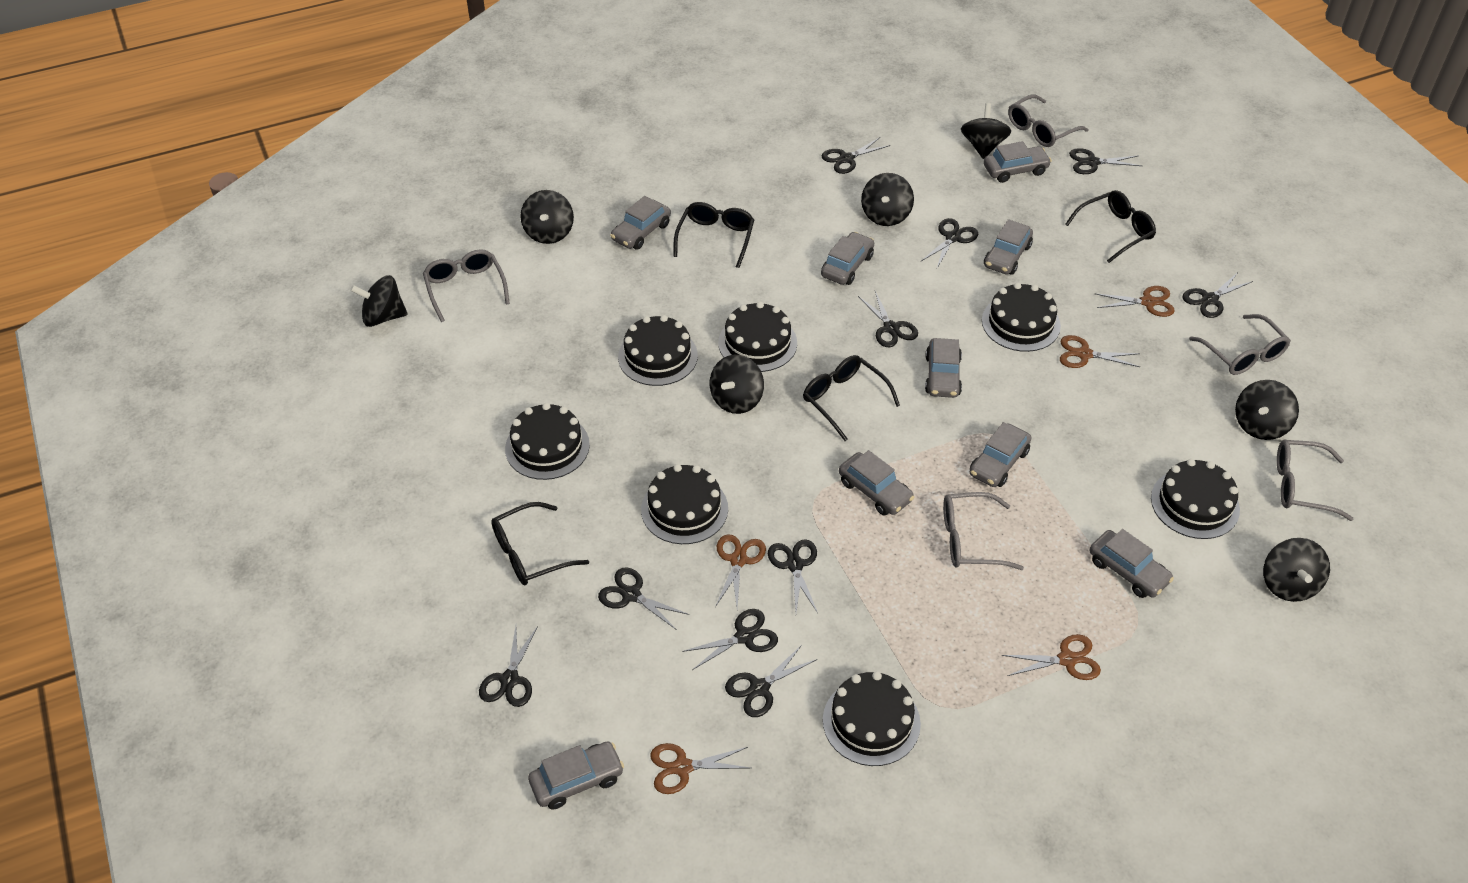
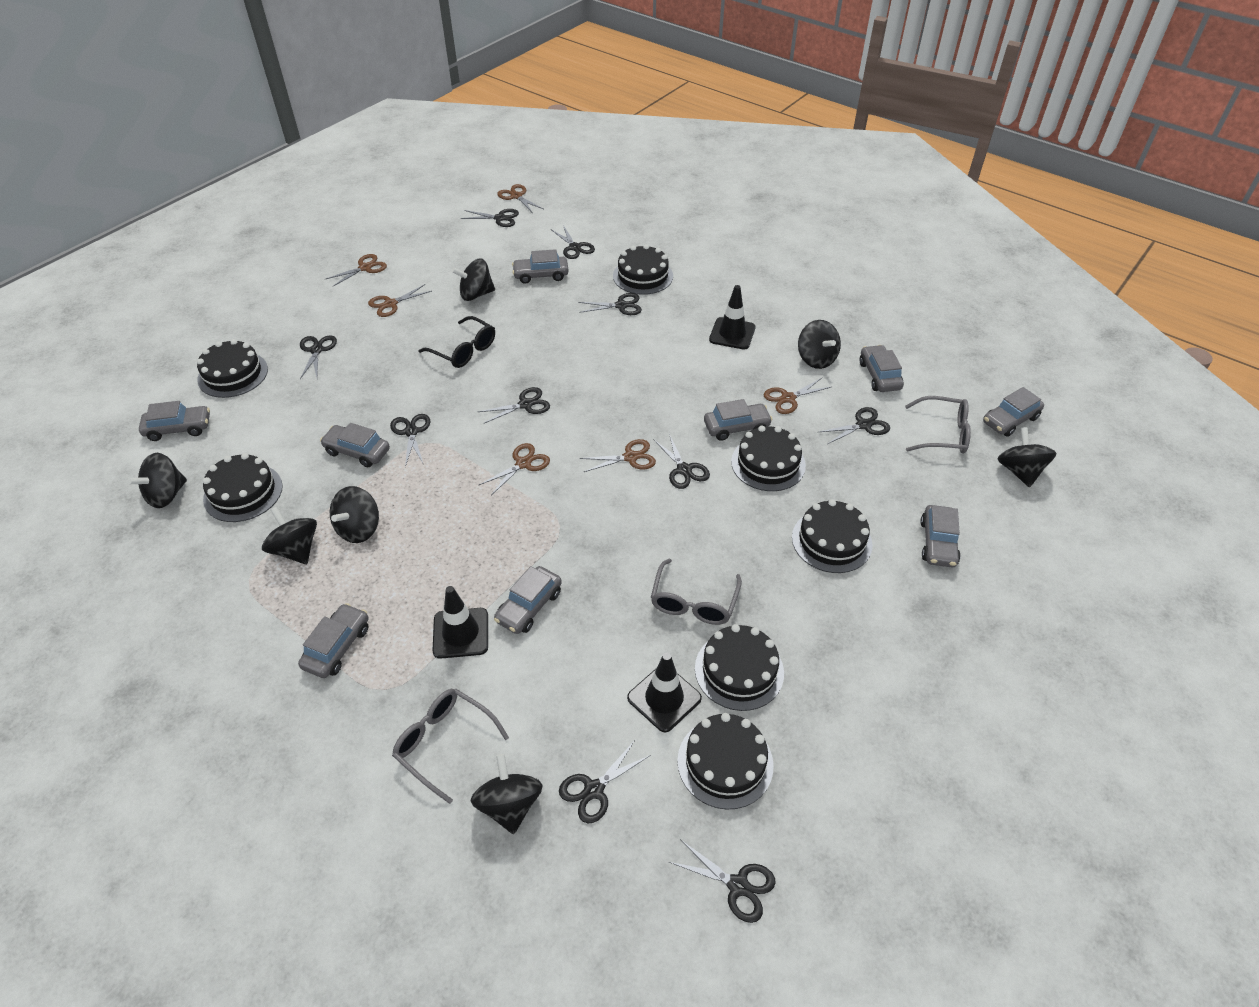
black glasses: [491,502,589,585] [673,202,754,268] [803,355,900,441] [1065,190,1156,263] = 4 -> [418,316,495,368] = 1
black traffic cone: none = 0 -> [432,586,488,659] [627,653,702,732] [709,285,756,350] = 3
brown scissors: [650,743,751,794] [715,534,766,608] [1002,634,1101,680] [1060,335,1140,368] [1094,286,1175,317] = 5 -> [326,254,387,287] [368,284,432,317] [479,443,550,495] [497,184,543,212] [580,439,656,472] [764,378,831,414] = 6
grey glasses: [423,249,510,322] [943,492,1024,570] [1008,94,1089,147] [1189,314,1291,375] [1277,439,1353,521] = 5 -> [392,689,509,804] [651,559,742,625] [905,396,971,454] = 3

